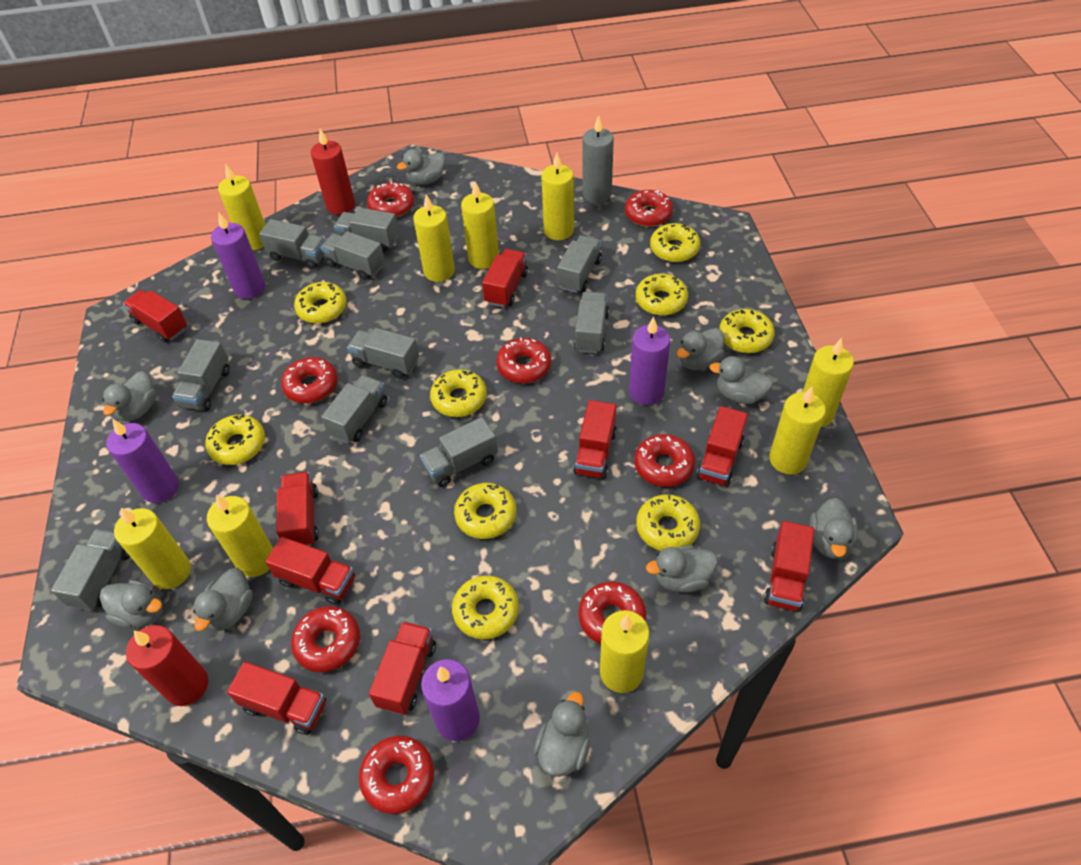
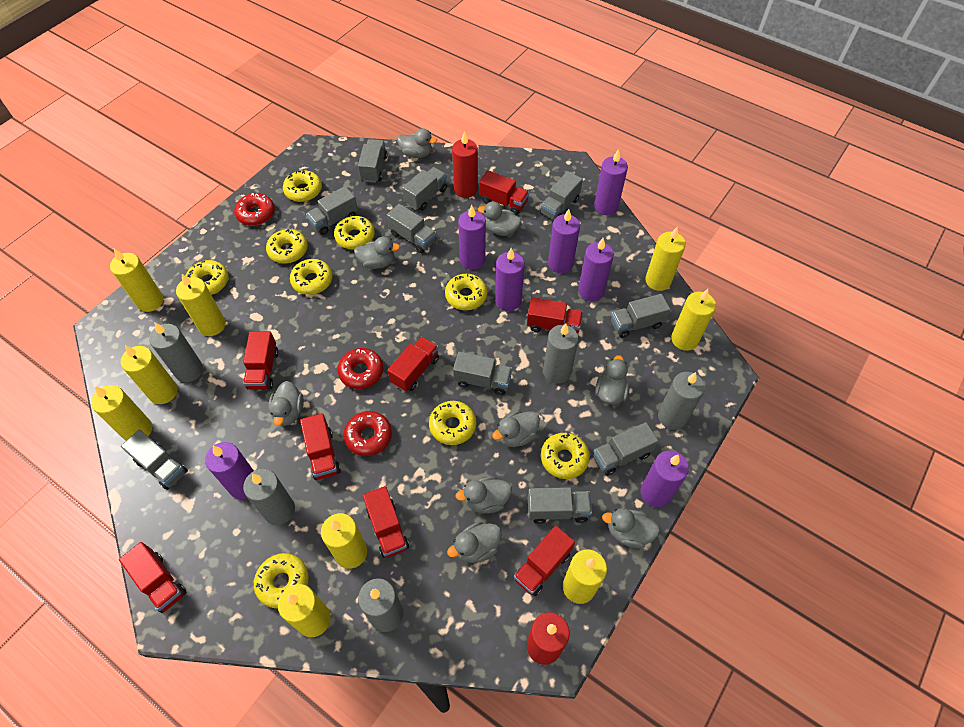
grey candle: [582,115,614,203] = 1 -> [149,322,203,382] [243,469,295,525] [358,578,403,632] [543,323,579,383] [658,372,705,430] = 5
purple candle: [106,419,179,503] [211,213,265,299] [421,659,480,741] [629,316,670,405] = 4 -> [205,442,254,499] [458,205,486,270] [495,248,525,311] [548,209,580,273] [578,238,614,301] [594,149,628,215] [640,451,689,507] = 7
red donut: [281,357,338,404] [291,606,360,672] [359,736,434,814] [367,181,414,217] [496,337,551,384] [579,582,646,644] [625,190,673,227] [634,434,695,487] = 8 -> [234,193,275,226] [337,348,384,389] [343,411,392,456] = 3
red truck: [123,290,187,342] [227,662,326,735] [265,537,355,605] [276,472,319,546] [369,622,436,715] [482,249,528,308] [573,400,617,479] [697,406,748,487] [764,521,815,612] = 9 -> [119,542,187,613] [243,331,278,390] [300,413,341,480] [363,486,409,558] [387,337,439,392] [479,170,529,215] [514,526,575,596] [527,297,583,334] = 8

